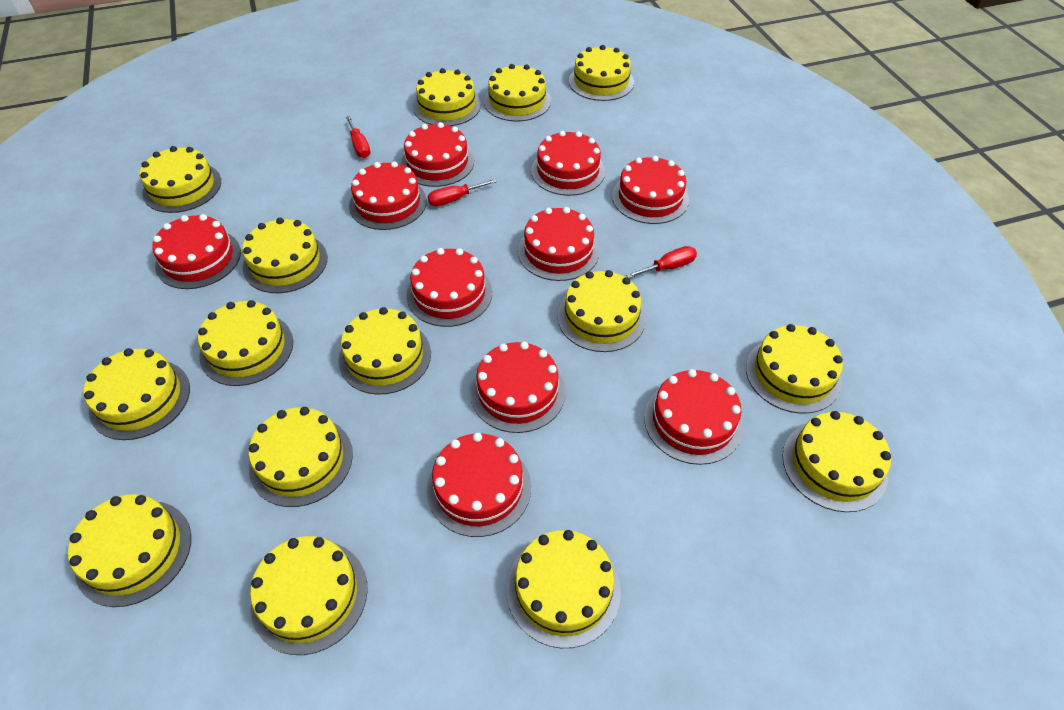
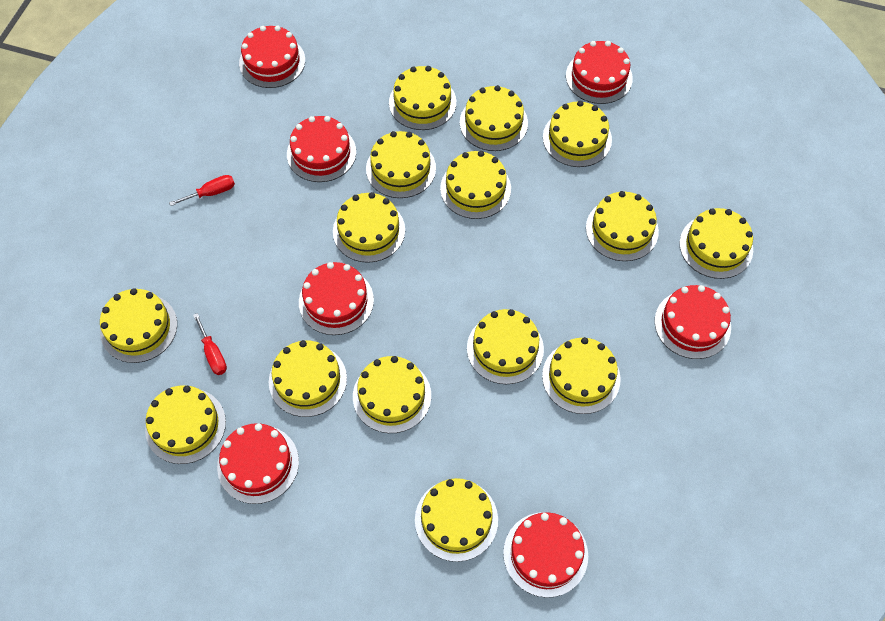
red cake: [152,214,241,289] [349,161,427,230] [401,122,474,187] [406,248,492,327] [427,433,531,537] [470,342,565,433] [518,207,599,281] [531,131,605,196] [612,156,689,224] [644,369,743,465] = 10 -> [217,423,299,504] [239,26,305,88] [287,116,356,182] [299,262,374,335] [503,512,588,598] [566,41,633,104] [654,285,731,359] = 7
red screwdriver: [346,116,371,158] [428,179,497,206] [626,246,697,278] = 3 -> [169,175,235,206] [193,313,227,375] = 2

